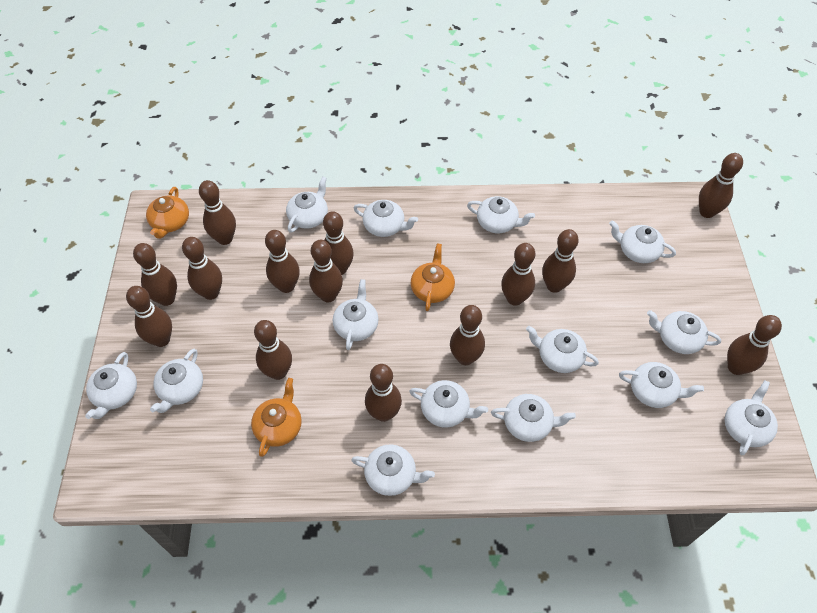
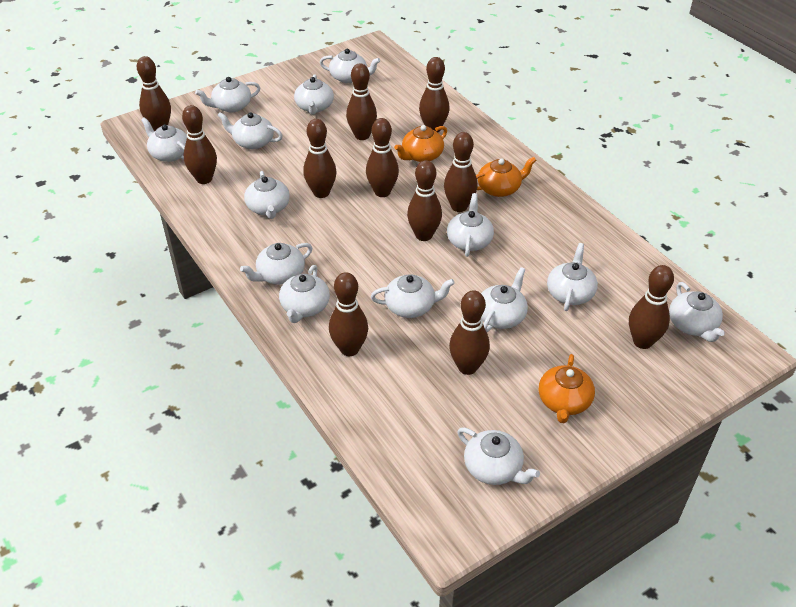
brown bowling pin: [126,286,172,347] [133,243,177,306] [182,237,222,300] [199,180,236,245] [254,320,292,380] [265,230,300,293] [309,240,343,302] [323,211,354,275] [365,364,402,422] [450,305,485,365] [501,243,535,306] [542,229,579,293] [699,153,743,218] [727,315,782,375] = 14 -> [137,56,171,131] [182,105,217,184] [303,119,337,198] [329,272,368,356] [346,63,377,140] [366,118,399,197] [407,160,442,241] [419,57,450,132] [444,132,478,212] [449,290,490,375] [629,265,674,349] = 11

